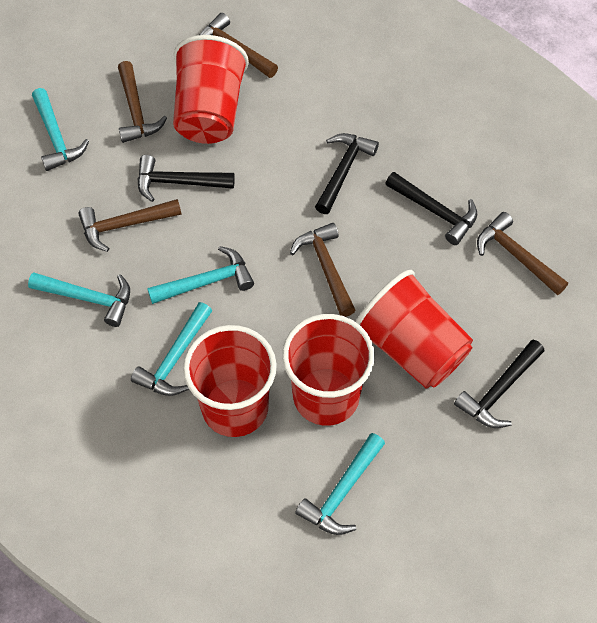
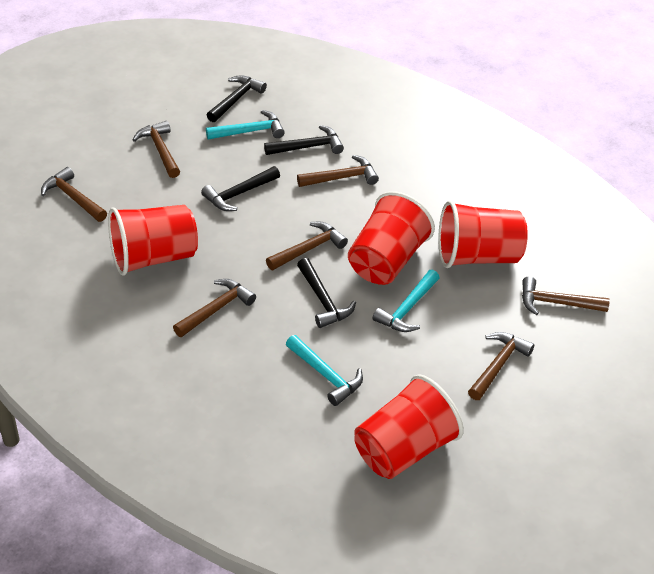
brown hammer: [78,199,182,252] [118,61,167,143] [200,13,278,78] [290,223,355,317] [477,212,568,295] = 5 -> [41,167,107,222] [133,121,180,178] [173,279,256,337] [266,222,348,270] [297,155,379,187] [468,332,534,400] [522,276,610,315] = 7
turquoise hammer: [28,272,130,327] [32,88,89,171] [131,302,212,396] [147,246,254,304] [295,433,385,535] = 5 -> [206,110,285,140] [286,335,363,406] [373,270,440,332] = 3

